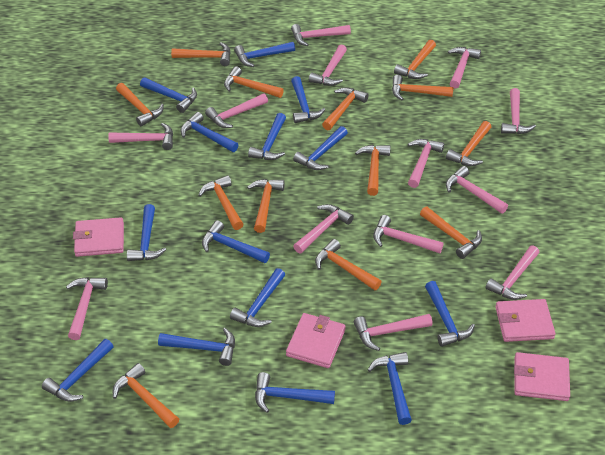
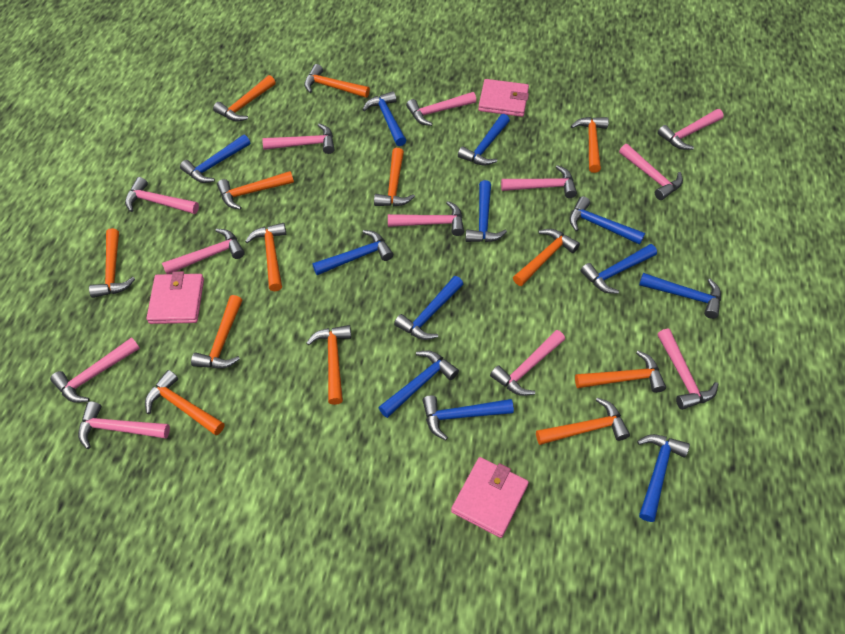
blue hammer: [42,339,114,402] [127,204,166,261] [140,77,197,113] [158,328,235,366] [180,112,238,152] [202,220,270,263] [230,268,285,327] [234,42,295,67] [248,113,286,160] [255,372,335,413] [291,76,325,123] [293,126,348,170] [368,352,412,425] [425,281,475,347] = 14 -> [180,134,250,183] [312,230,393,275] [363,91,407,146] [378,351,459,418] [394,276,463,340] [423,395,514,440] [458,114,510,165] [465,180,507,242] [569,196,645,245] [581,244,657,294] [637,434,690,522] [639,273,721,319] = 12
pink hammer: [66,277,108,340] [108,123,173,150] [205,93,268,128] [291,24,351,46] [293,204,354,254] [309,45,347,86] [354,314,433,351] [373,215,444,253] [408,139,444,188] [446,166,508,214] [448,47,481,89] [485,245,540,300] [501,88,536,134] = 13 -> [50,337,140,403] [78,401,170,449] [125,177,199,214] [162,229,245,274] [262,123,335,154] [388,201,464,236] [406,92,476,126] [490,330,565,396] [501,165,577,198] [619,144,683,200] [657,328,718,410] [658,109,724,150] = 12
pink wallet: [73,217,124,257] [286,313,346,368] [495,299,556,342] [514,352,570,401] = 4 -> [146,271,204,324] [451,457,529,538] [478,79,529,117] = 3

